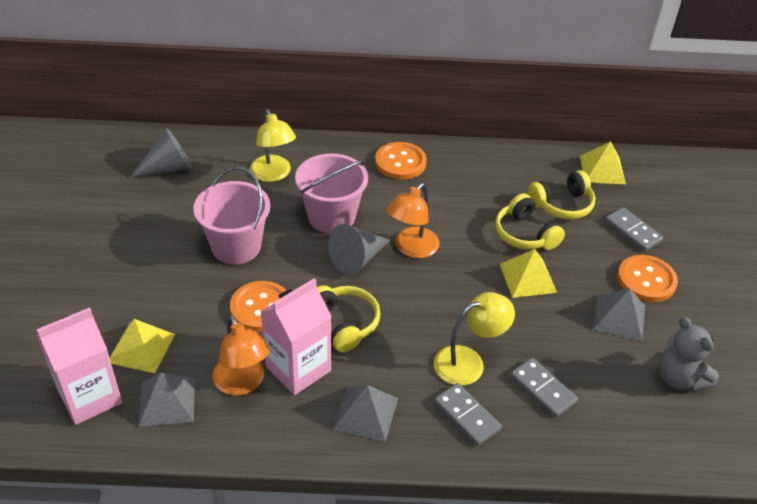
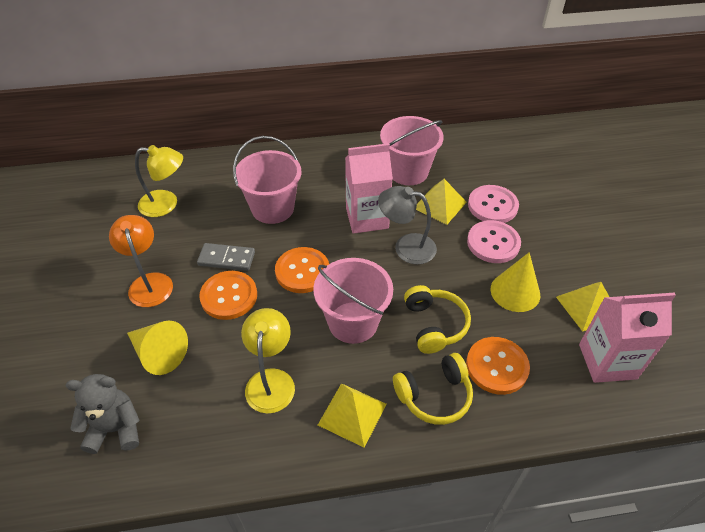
grey cone: [130,128,192,178] [329,224,390,275] = 2 -> none = 0
grey domino: [434,383,502,446] [511,358,578,418] [605,207,663,252] = 3 -> [197,243,255,271] = 1
grey lamp: none = 0 -> [378,186,437,264] = 1
grey pyramid: [138,373,195,427] [333,385,398,442] [593,288,645,341] = 3 -> none = 0
orange lamp: [213,315,270,396] [386,183,440,258] = 2 -> [109,215,173,307] = 1
pink bucket: [193,167,270,264] [295,153,368,234] = 2 -> [233,136,301,224] [313,258,393,344] [380,116,444,185] = 3
pink button: none = 0 -> [467,220,521,263] [468,185,519,223] = 2
yellow cone: none = 0 -> [127,321,188,375] [491,252,540,312] = 2
yellow headphones: [317,285,381,352] [495,193,565,250] [528,170,596,219] = 3 -> [393,353,473,425] [404,285,471,354] = 2

